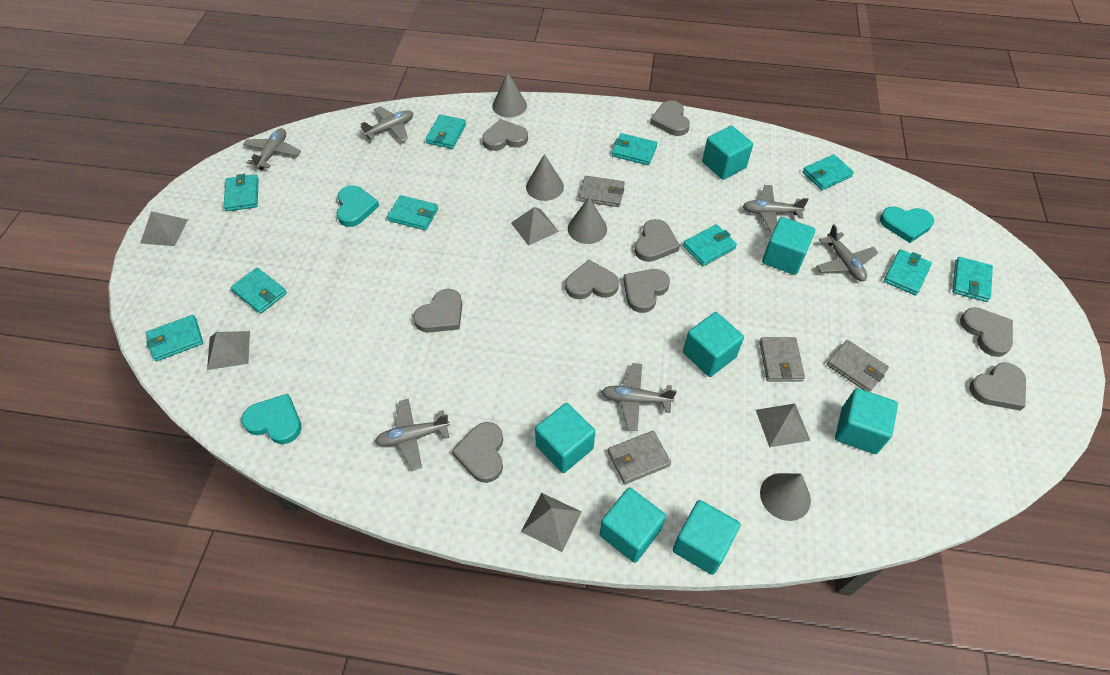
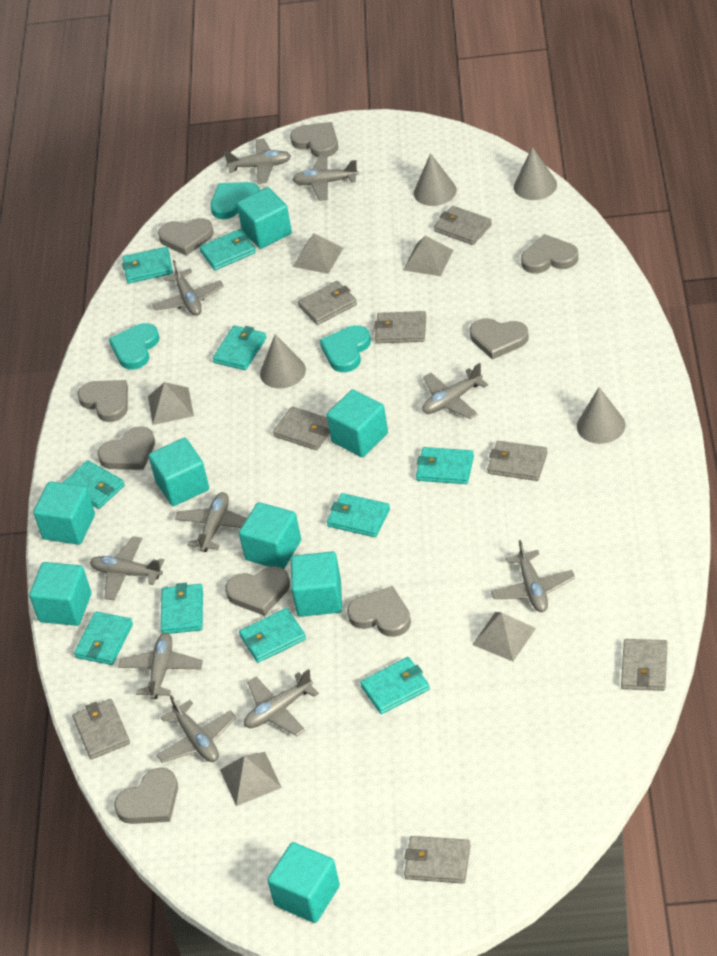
grey plane: [243,128,301,170] [360,106,413,142] [375,399,450,470] [601,363,677,431] [743,185,809,233] [816,224,878,281] = 6 -> [90,536,164,600] [118,633,203,699] [152,260,224,316] [156,695,236,763] [175,492,247,552] [224,138,291,184] [244,669,319,736] [292,154,359,201] [422,363,488,419] [491,540,575,612] = 10
grey wallet: [579,176,625,207] [608,431,671,484] [759,337,805,381] [827,340,889,392] = 4 -> [72,699,130,759] [273,406,330,450] [298,281,357,325] [374,311,426,343] [404,836,471,883] [434,206,492,245] [487,441,548,481] [621,639,667,691] = 8
turquoise cube: [535,403,595,473] [600,488,666,563] [673,500,740,575] [683,312,744,377] [702,126,753,180] [762,217,815,275] [835,388,898,454] = 7 -> [29,562,91,626] [33,481,95,545] [149,438,209,506] [237,187,292,249] [239,502,301,569] [267,842,340,923] [291,552,342,617] [327,390,388,457] = 8

